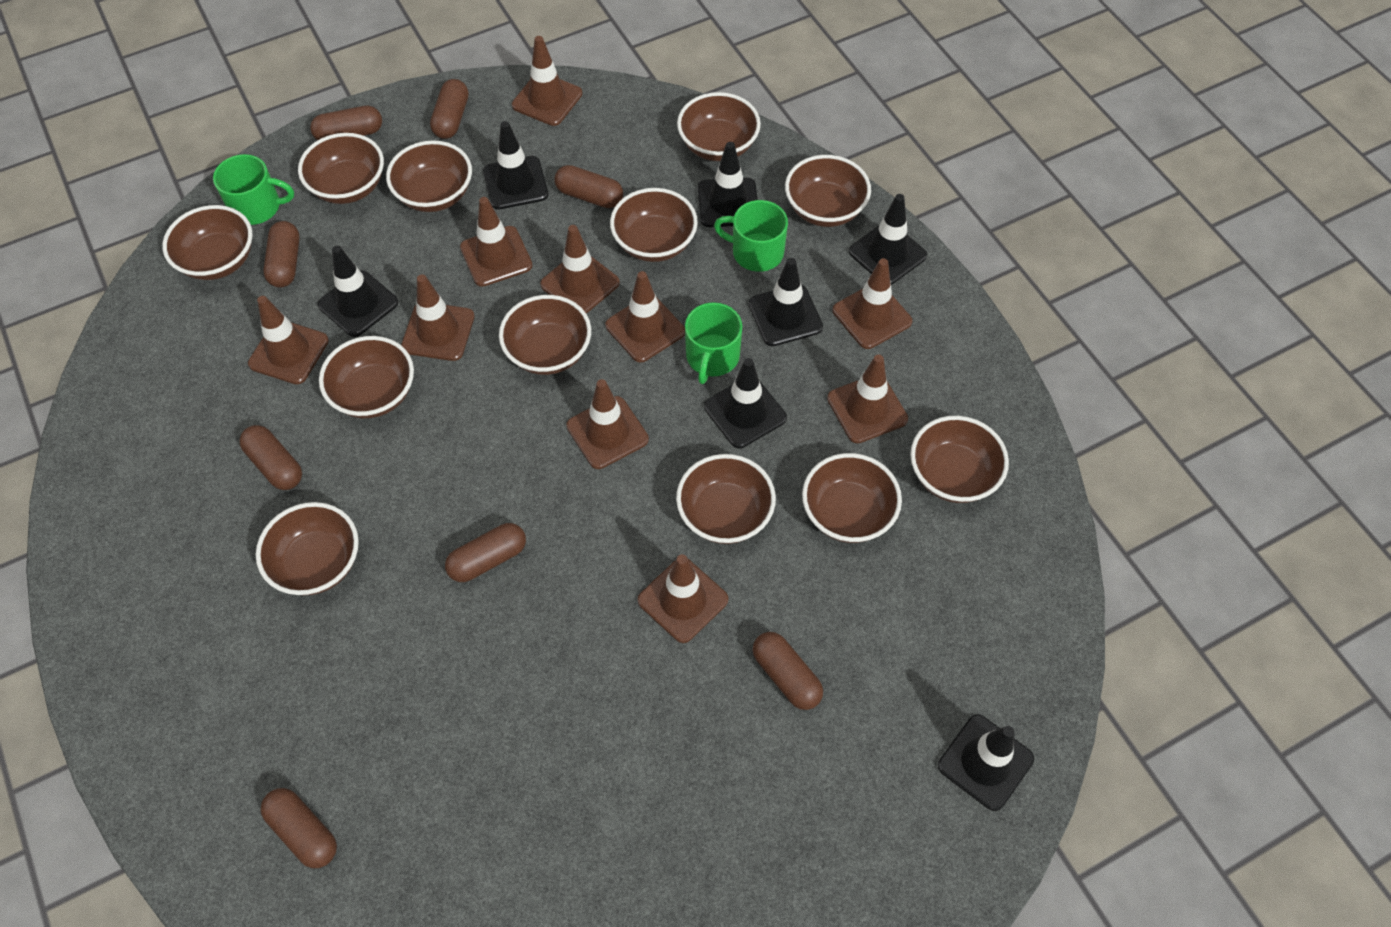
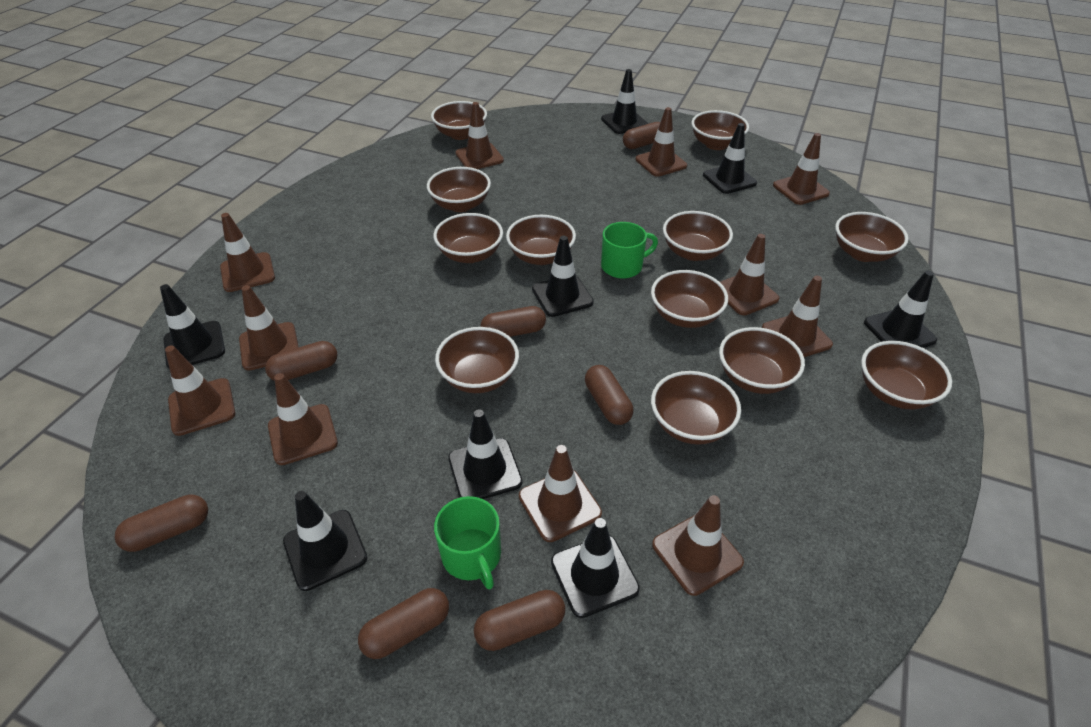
black traffic cone: [318,246,398,337] [483,121,548,210] [698,142,758,227] [704,358,787,448] [749,258,823,346] [849,194,927,285] [938,714,1034,811] = 7 -> [160,284,225,369] [283,491,367,591] [448,410,522,499] [532,236,594,317] [551,518,640,618] [601,69,648,134] [703,123,757,194] [864,271,937,348] = 8
brown capsule: [239,425,302,490] [260,788,337,868] [263,221,300,288] [310,106,382,140] [430,79,468,139] [445,523,526,582] [555,165,623,208] [753,632,823,710] = 8 -> [115,494,208,552] [265,341,338,381] [358,588,449,659] [474,590,565,651] [480,306,546,337] [585,365,633,425] [623,122,660,149] = 7
brown traffic cone: [248,296,329,384] [401,274,475,361] [460,197,532,287] [512,36,582,126] [540,225,620,314] [566,379,649,469] [605,271,685,362] [638,554,728,643] [827,355,908,443] [833,258,912,349] = 10 -> [165,345,235,436] [220,213,275,292] [239,285,299,371] [268,373,338,465] [455,102,504,169] [519,445,602,542] [635,107,687,177] [652,495,744,596] [720,234,779,315] [762,276,833,357] [773,133,830,205] = 11
green mug: [213,154,294,225] [685,302,742,384] [714,200,788,272] = 3 -> [434,496,501,589] [601,222,658,279] = 2

